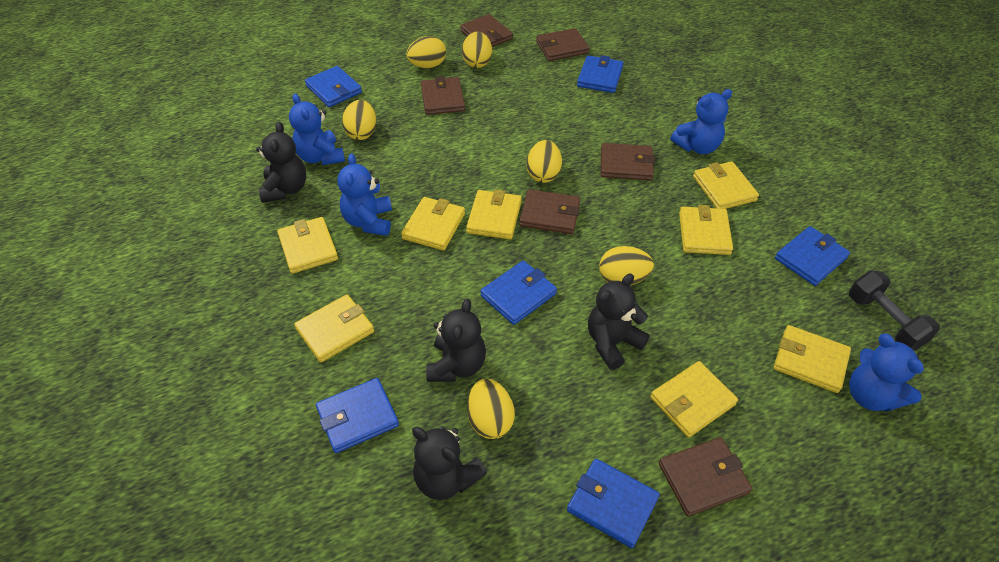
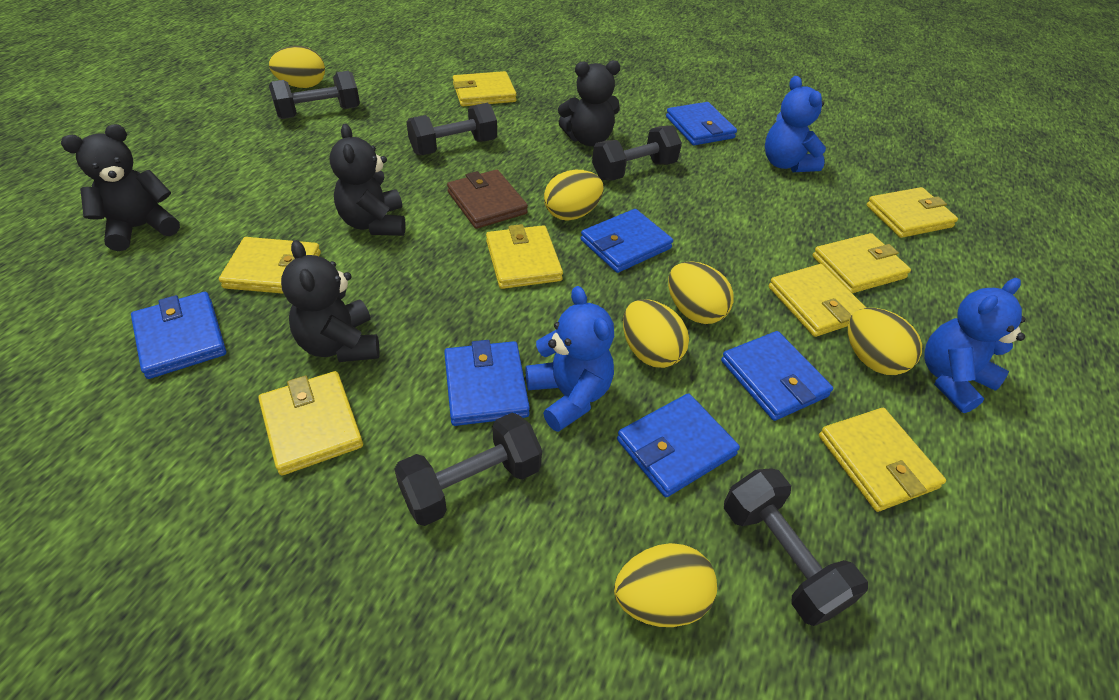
black dumbbell: [849,271,940,350] = 1 -> [269,71,360,119] [394,413,542,526] [407,103,497,155] [592,125,682,181] [724,468,868,626] = 5
blue teddy bear: [289,94,345,165] [338,154,392,236] [670,89,732,154] [849,333,924,412] = 4 -> [525,286,614,432] [765,76,826,172] [924,278,1025,413] = 3
brown wallet: [421,76,465,115] [460,14,513,47] [519,189,580,234] [536,28,589,61] [601,143,655,180] [659,437,752,516] = 6 -> [447,170,528,229] = 1

